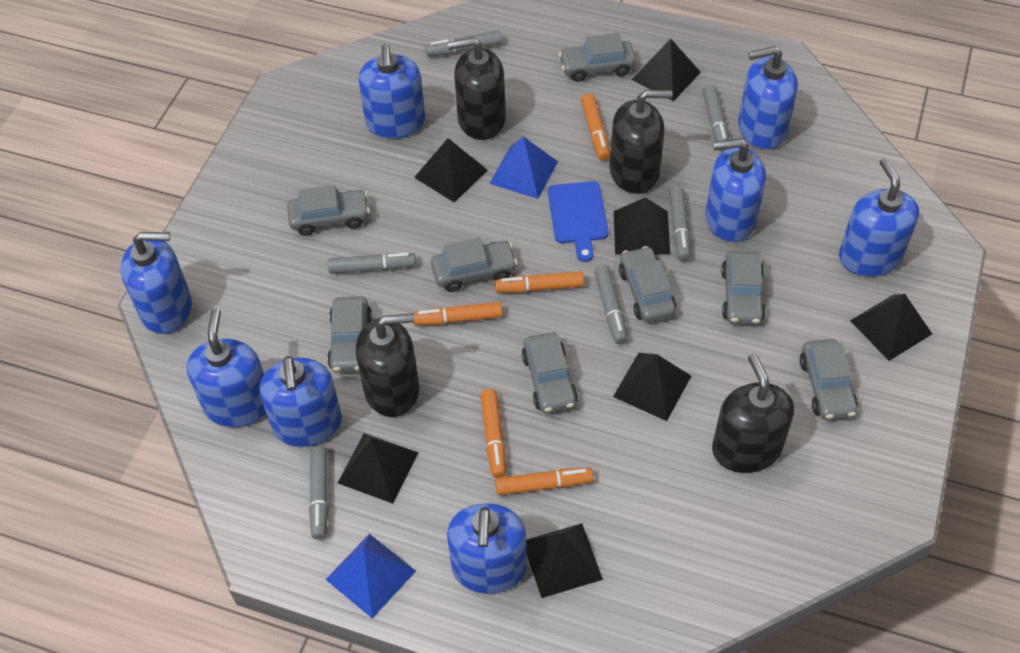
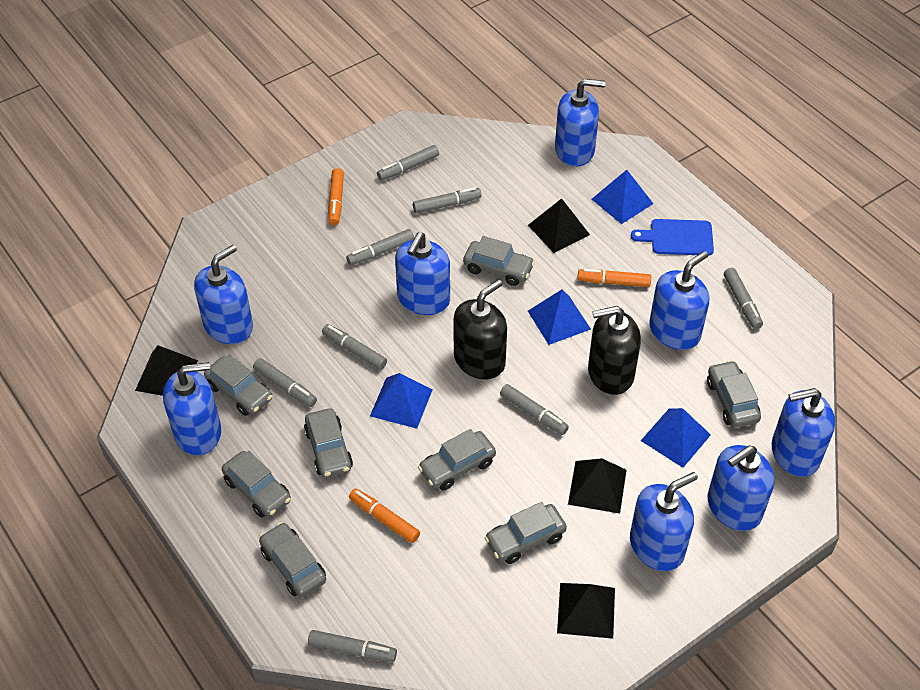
black pyramid: [338,433,419,504] [414,138,488,203] [526,523,603,598] [613,353,691,421] [614,197,670,254] [632,39,701,101] [850,294,932,361] = 7 -> [135,345,198,396] [528,198,590,253] [557,583,615,639] [568,458,626,514] = 4
black soap dispenser: [356,313,419,417] [448,37,505,140] [610,90,673,194] [712,354,794,473] = 4 -> [453,280,507,379] [588,306,641,395] = 2
blue pyramid: [325,534,416,618] [489,136,558,199] = 2 -> [370,373,433,429] [528,290,591,345] [592,170,653,224] [641,408,711,468] = 4
grey marker: [309,446,329,539] [328,253,416,274] [425,30,502,57] [594,265,628,344] [669,186,691,261] [703,85,729,152] = 6 -> [253,358,317,407] [308,630,397,662] [322,324,387,370] [346,229,414,265] [377,145,439,181] [413,187,482,214] [500,384,569,435] [724,268,763,329] = 8
orange marker: [413,302,503,325] [481,389,506,478] [495,271,584,293] [495,467,593,495] [581,93,610,161] = 5 -> [328,168,344,225] [349,488,420,543] [577,269,651,287] = 3

